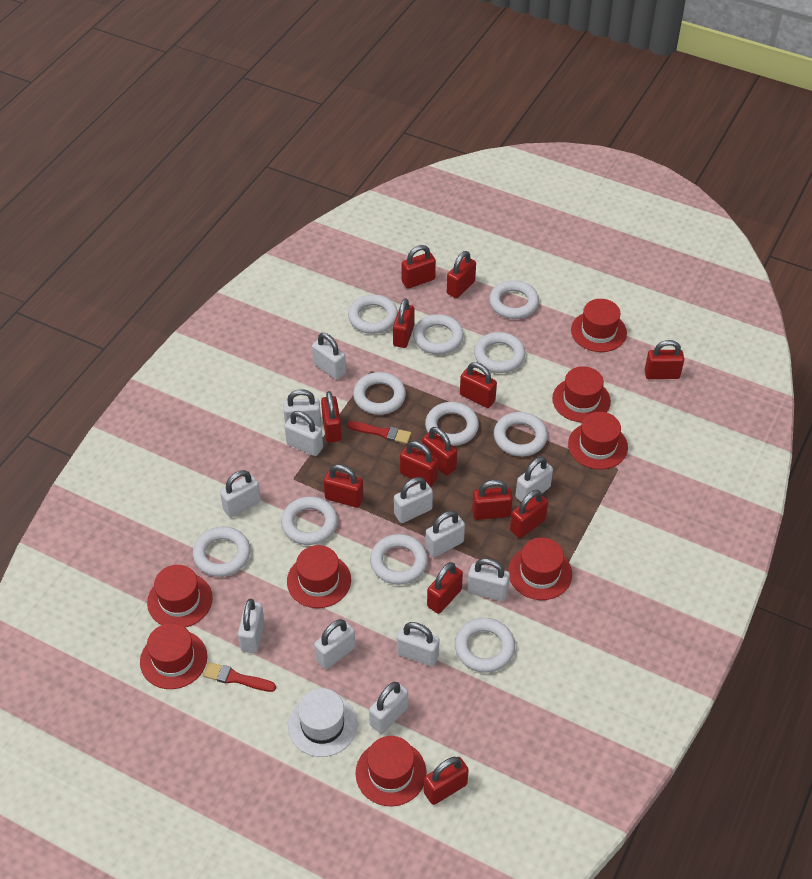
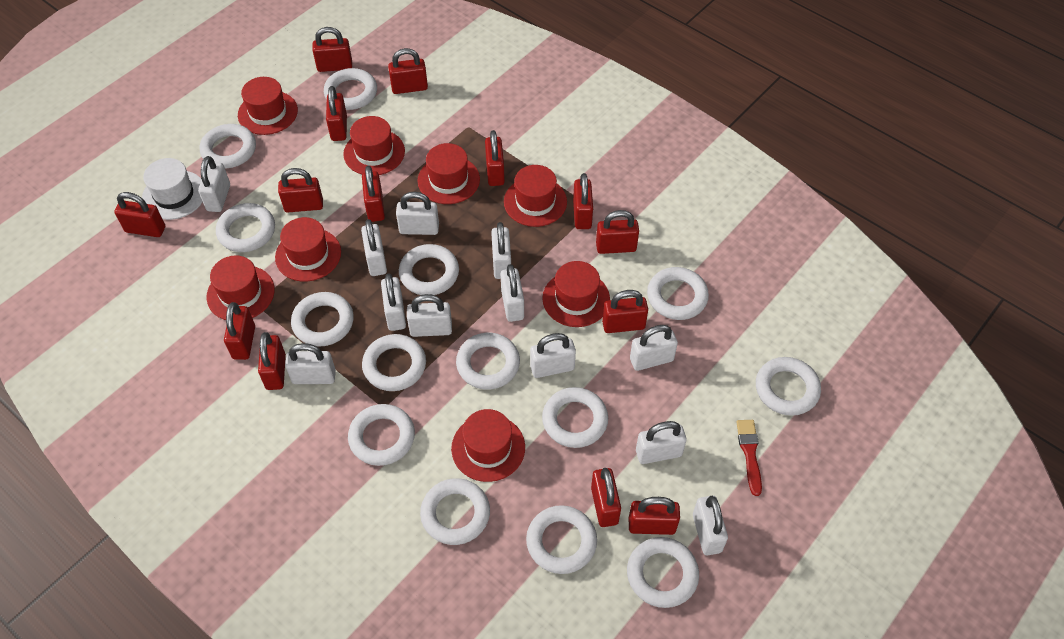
red brush: [203,662,276,692] [347,421,411,444] = 2 -> [736,420,762,496] = 1
red padlock: [321,391,342,442] [324,464,364,508] [393,298,415,348] [400,441,438,487] [401,245,436,289] [422,427,457,476] [424,757,469,805] [427,562,463,614] [447,251,476,298] [460,362,497,408] [472,480,513,520] [510,490,548,538] [645,340,684,379] = 13 -> [114,192,165,237] [224,302,255,360] [258,332,286,390] [278,168,323,212] [312,27,352,72] [326,86,347,141] [362,166,385,222] [388,48,428,94] [485,130,505,186] [573,173,593,229] [591,468,621,527] [596,210,639,254] [602,290,648,333] [629,497,680,535] = 14
white ring: [193,527,250,577] [281,496,338,545] [348,294,398,334] [353,372,406,415] [370,534,428,585] [413,314,464,355] [425,402,479,446] [455,618,515,673] [474,332,525,373] [489,280,539,319] [494,412,548,457] = 11 -> [200,124,256,168] [216,203,275,252] [291,292,354,346] [324,68,377,110] [348,404,415,466] [362,334,426,391] [399,244,459,295] [420,478,490,545] [456,333,520,390] [526,505,597,574] [542,387,608,448] [627,537,699,608] [647,267,709,320] [756,357,821,416] = 14

